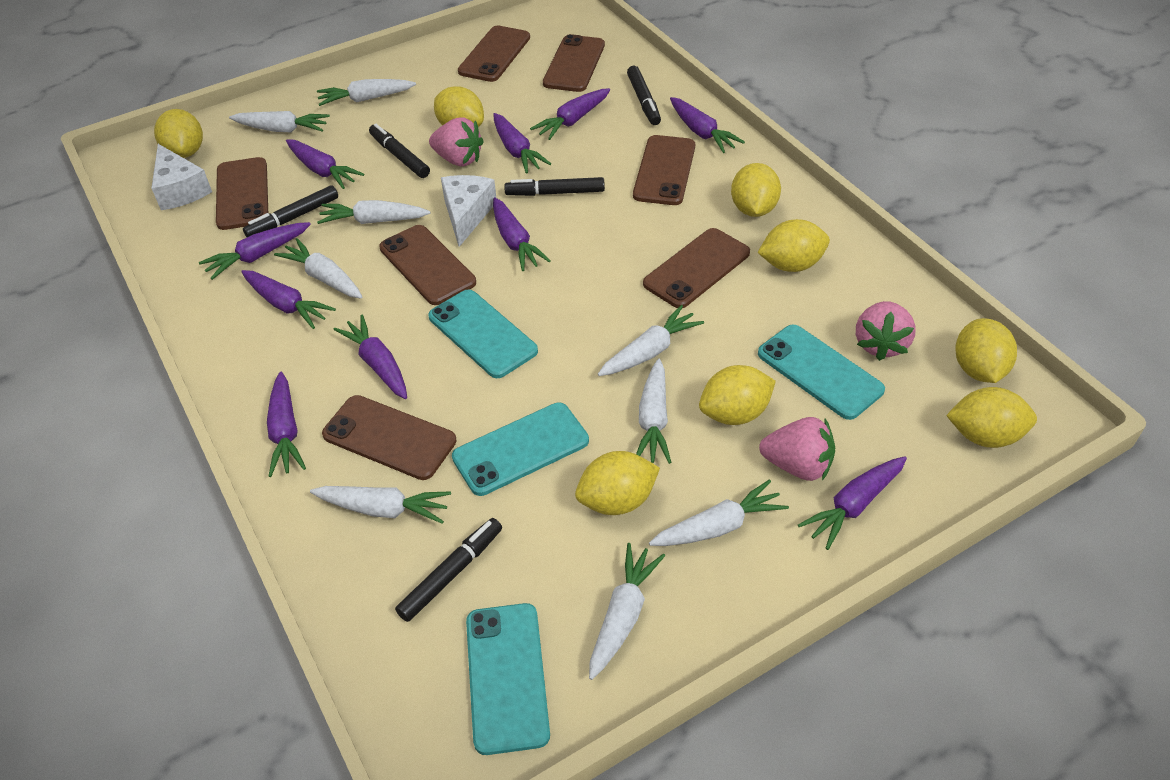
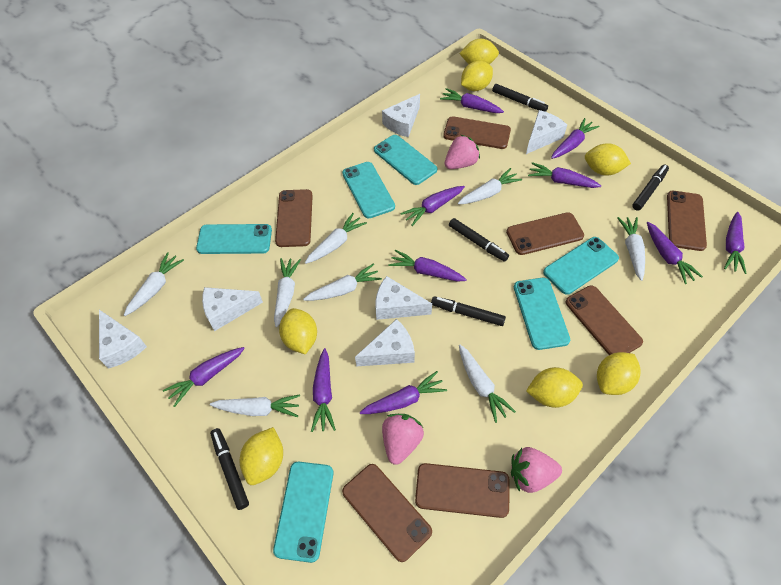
turquoise phone: [428,290,538,378] [452,402,589,496] [466,603,550,755] [758,325,885,420] = 4 -> [196,224,272,254] [273,462,333,563] [342,162,395,218] [374,135,437,185] [514,278,570,350] [543,237,619,295] = 6
white carrot: [229,111,330,132] [274,238,363,299] [310,486,451,524] [317,79,416,106] [317,200,430,224] [589,543,665,680] [598,305,704,376] [636,358,672,464] [649,479,789,546] = 9 -> [124,252,184,316] [210,394,300,417] [274,258,301,327] [303,264,382,301] [305,213,367,264] [458,168,522,204] [459,345,516,423] [618,217,645,281] = 8
white cheese: [151,144,212,210] [441,175,496,247] = 2 -> [99,310,147,369] [202,287,263,331] [355,319,415,367] [375,276,432,320] [382,94,420,137] [526,110,567,154] = 6
yellow lemon: [154,109,203,158] [434,86,484,127] [575,451,660,515] [699,365,776,425] [731,163,781,217] [758,219,830,272] [946,387,1037,448] [955,318,1017,383] = 8 -> [240,427,283,485] [279,308,317,354] [459,39,499,64] [461,61,493,91] [526,367,583,408] [585,143,631,175] [597,352,641,395] = 7

